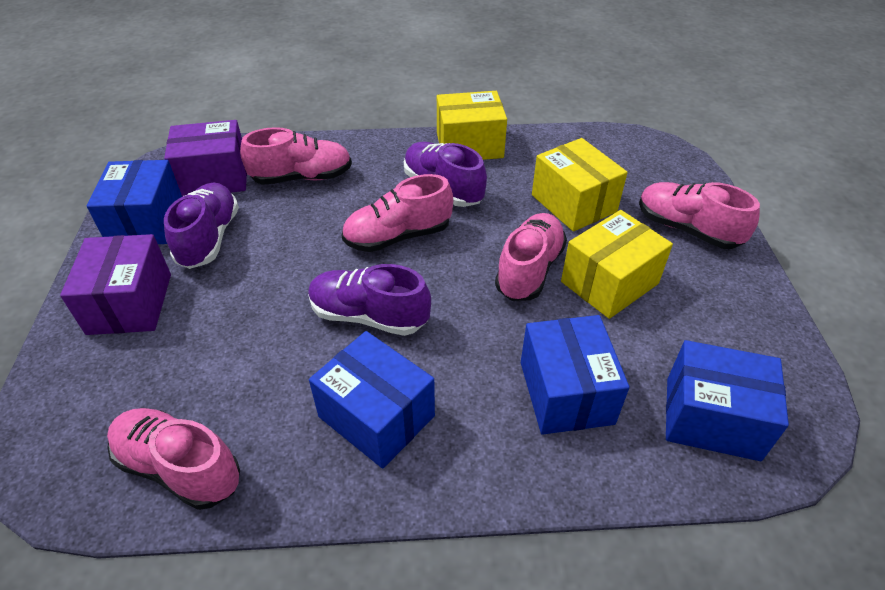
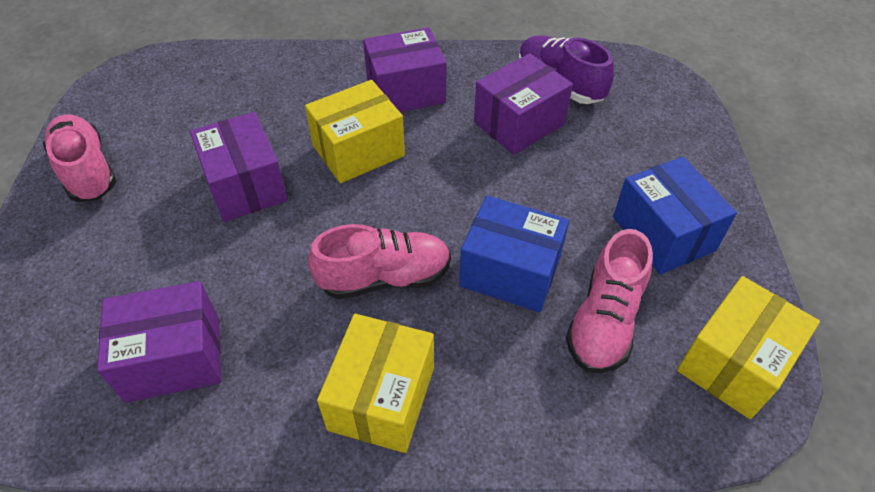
blue box: [87,160,182,244] [309,331,435,469] [521,315,630,435] [666,340,789,461] = 4 -> [459,196,569,312] [613,157,737,274] = 2
pink shoe: [107,408,240,510] [240,127,352,185] [342,174,453,252] [495,213,567,301] [639,182,760,249] = 5 -> [43,114,116,202] [308,224,451,299] [566,229,653,373] = 3
purple box: [60,234,171,335] [164,120,247,197] = 2 -> [97,281,221,403] [190,112,288,222] [363,27,447,112] [474,53,573,155] = 4
purple shoe: [164,183,239,269] [308,264,431,336] [404,142,487,207] = 3 -> [519,35,614,104] = 1

